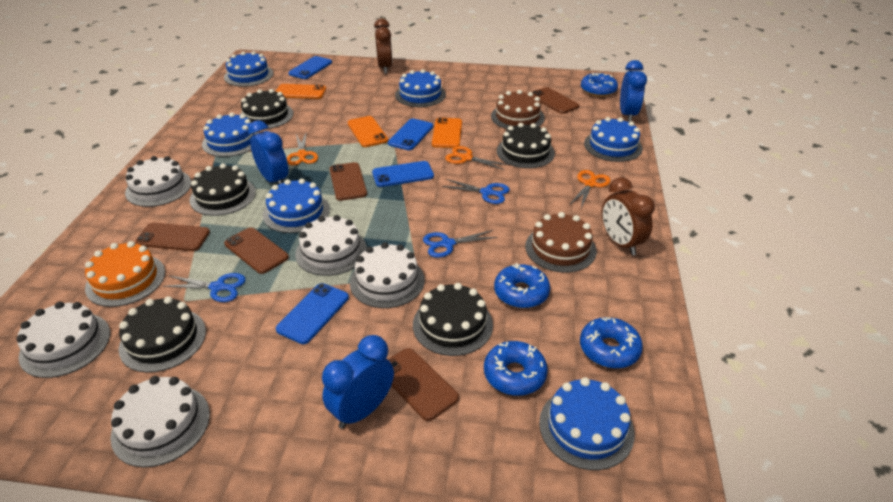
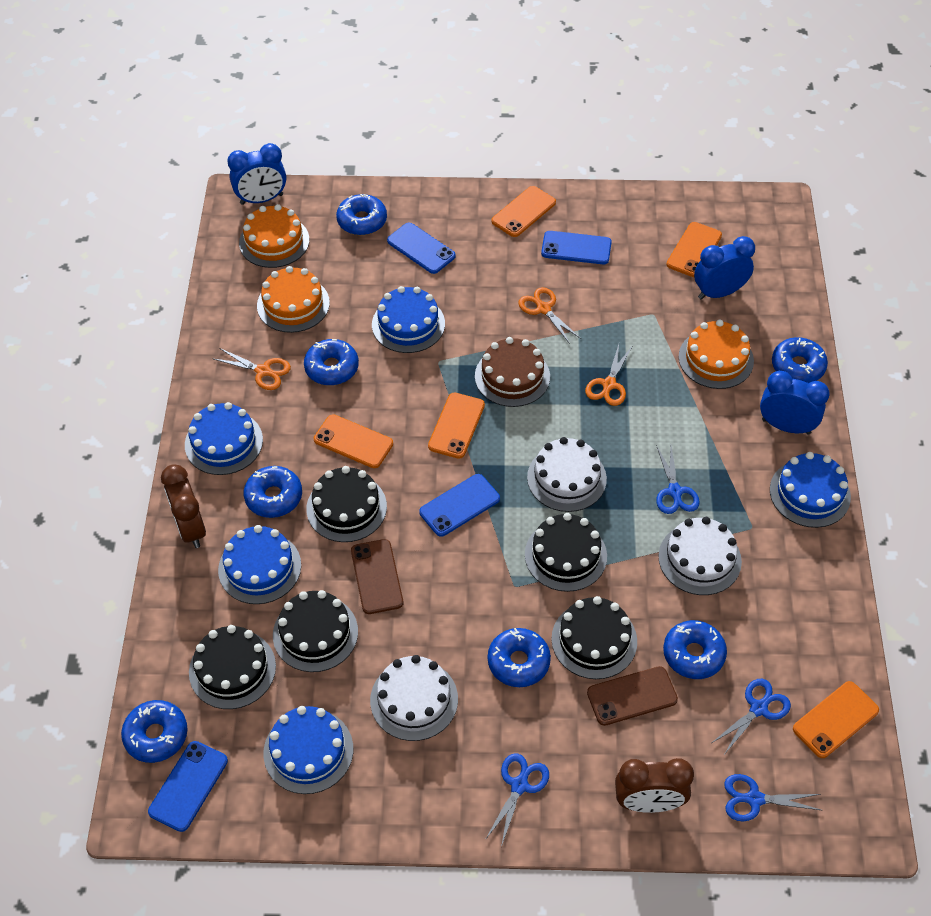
blue cake: [202,113,258,157] [224,51,273,87] [263,179,330,233] [395,69,446,107] [539,377,635,470] [584,117,643,162] = 6 -> [185,402,263,475] [218,525,301,604] [263,706,353,794] [372,286,445,353] [770,452,851,528] = 5
blue donut: [484,341,548,396] [494,263,550,308] [580,317,643,369] [581,73,618,97] = 4 -> [121,700,188,763] [244,466,302,518] [304,339,359,385] [336,194,387,235] [488,628,551,687] [663,620,727,679] [772,337,828,383] = 7
blue scissors: [163,273,246,302] [423,230,497,258] [442,179,510,204] = 3 -> [485,754,549,847] [656,445,700,514] [712,679,791,755] [724,774,823,822] = 4
brown cake: [491,90,545,129] [525,212,596,272] = 2 -> [475,337,550,407] = 1
brown phone: [135,222,210,251] [224,227,289,274] [330,162,367,201] [388,348,459,421] [532,87,579,114] = 5 -> [351,539,403,614] [587,666,678,726] = 2
orange cake: [85,241,165,307] = 1 -> [239,204,309,268] [257,266,330,333] [678,320,754,389] = 3
orange phone: [275,84,326,99] [348,116,388,147] [432,117,462,148] = 3 -> [314,414,393,468] [428,392,485,459] [491,186,556,237] [666,222,722,277] [793,681,879,758] = 5
white cake: [16,302,110,378] [110,376,210,467] [125,156,191,207] [295,215,367,276] [350,242,425,308] = 5 -> [370,655,458,741] [527,437,607,512] [658,517,742,595] = 3

